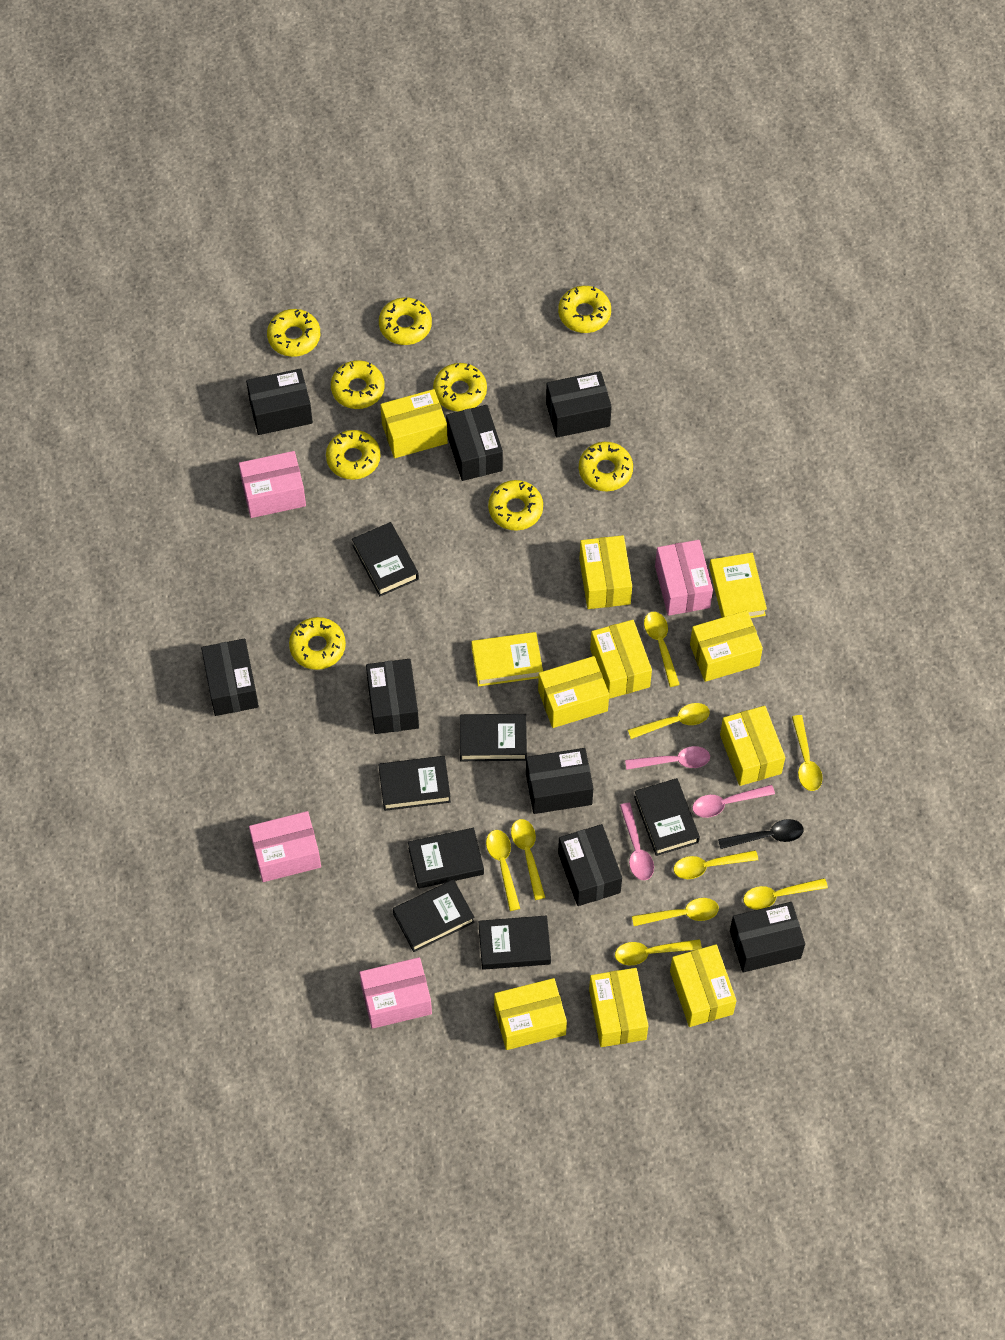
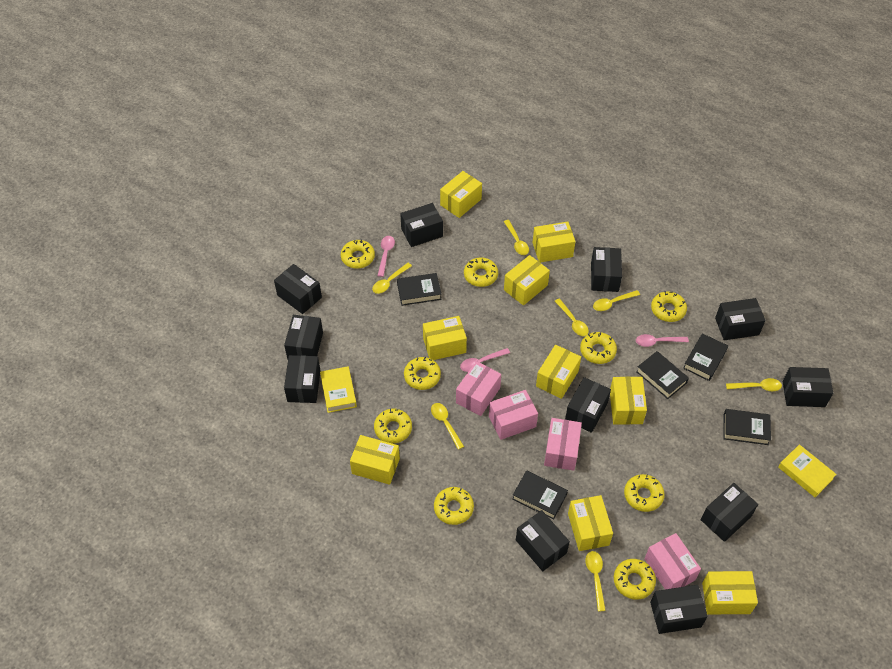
black book: [352,522,419,596] [378,756,451,811] [393,879,475,952] [408,828,484,889] [460,714,527,761] [479,916,551,970] [634,778,700,856] = 7 -> [397,273,442,306] [512,470,568,520] [636,351,689,399] [683,333,728,381] [723,409,771,445] = 5
black box: [201,639,259,716] [246,368,313,435] [366,659,419,734] [446,405,503,481] [526,748,593,814] [546,371,612,438] [558,824,622,906] [730,902,805,972] = 8 -> [274,264,322,314] [284,315,323,359] [284,355,320,403] [400,203,443,247] [516,510,570,571] [565,377,611,433] [591,247,622,292] [650,585,708,634] [701,483,758,542] [715,298,766,340] [782,367,833,407] = 11
black spoon: [718,819,804,849] = 1 -> none = 0
yellow spoon: [486,830,520,911] [511,819,546,900] [615,939,702,965] [628,703,710,739] [632,898,719,926] [644,612,680,687] [674,850,758,879] [743,878,828,910] [792,715,823,791] = 9 -> [372,263,412,294] [431,403,464,450] [504,220,529,255] [555,298,589,336] [585,551,606,611] [593,290,640,311] [726,378,782,391] = 7

